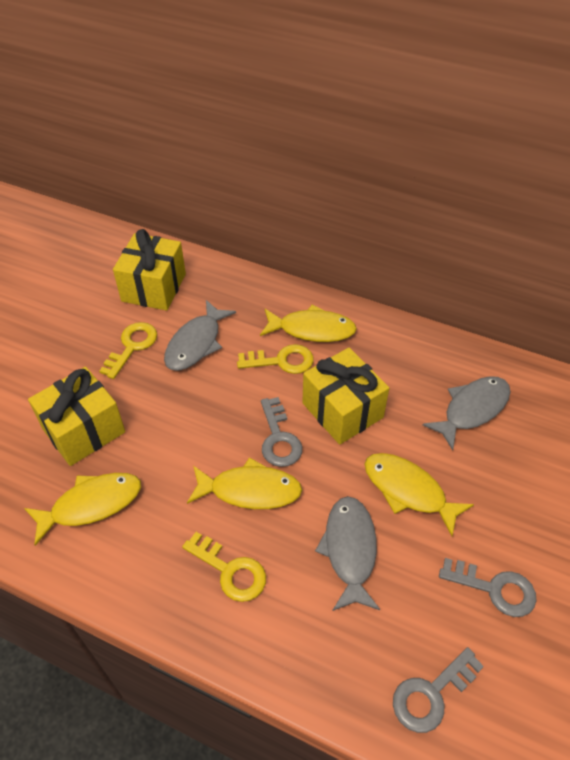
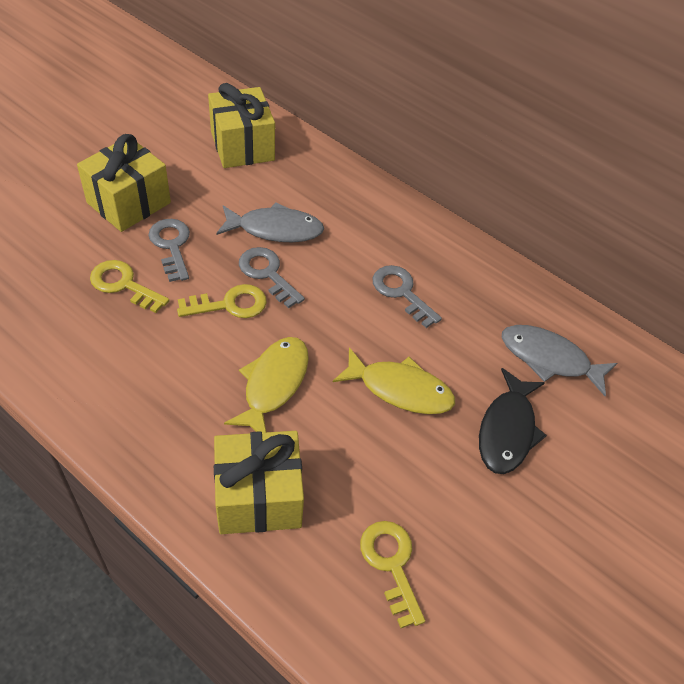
black fish: none = 0 -> [479,368,547,474] = 1
grey fish: [164,300,236,371] [315,496,380,611] [422,376,510,450] = 3 -> [216,202,324,242] [502,325,617,396] = 2
yellow fish: [24,473,141,546] [187,457,302,509] [260,305,357,342] [365,453,474,536] = 4 -> [224,337,309,433] [333,347,455,414] = 2

